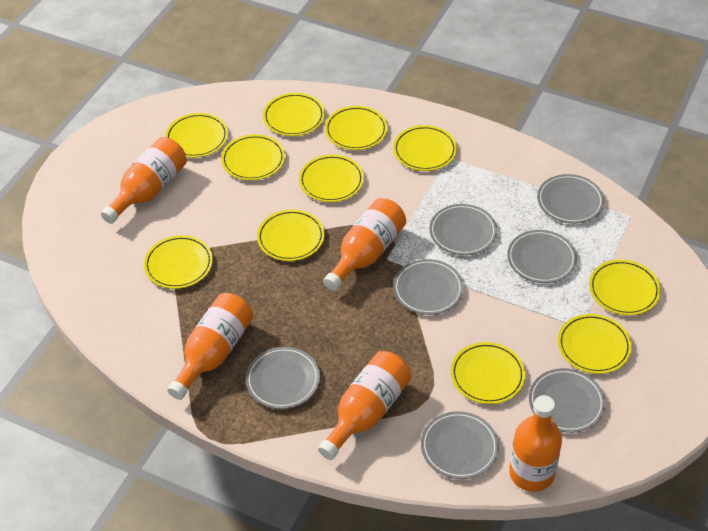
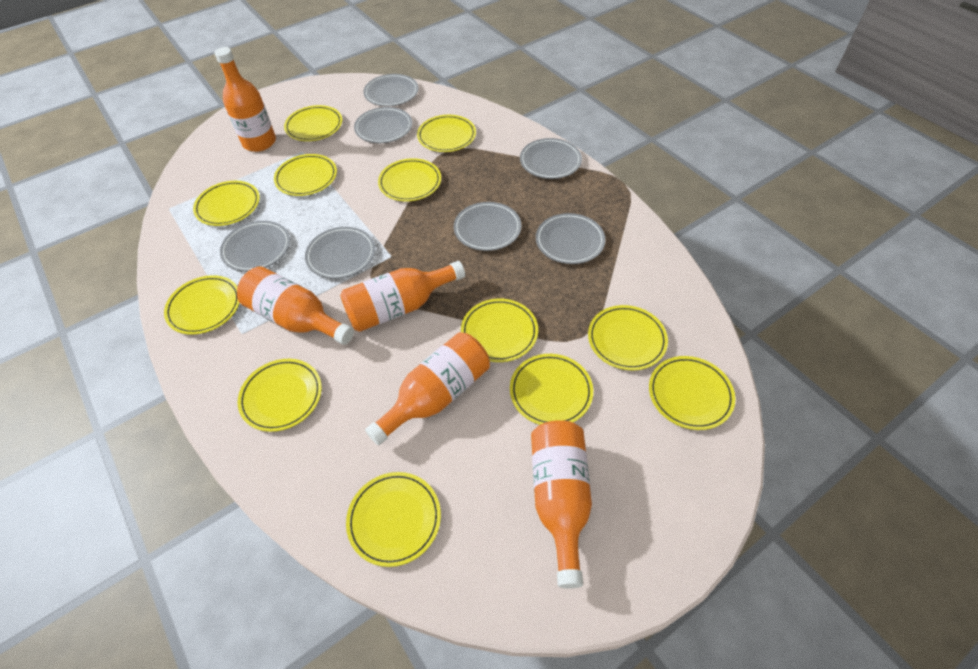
yellow plate: [144,235,213,289] [165,113,228,158] [221,134,285,181] [257,209,325,261] [263,93,325,136] [299,155,364,202] [325,106,387,150] [393,125,457,171] [451,342,525,404] [558,314,632,374] [589,260,661,315] = 11 -> [164,275,240,335] [193,181,260,226] [238,359,322,432] [274,154,337,196] [284,105,342,141] [346,472,441,567] [378,158,441,201] [417,115,476,152] [461,299,538,362] [510,354,593,425] [588,305,668,370] [649,356,735,430] = 12

